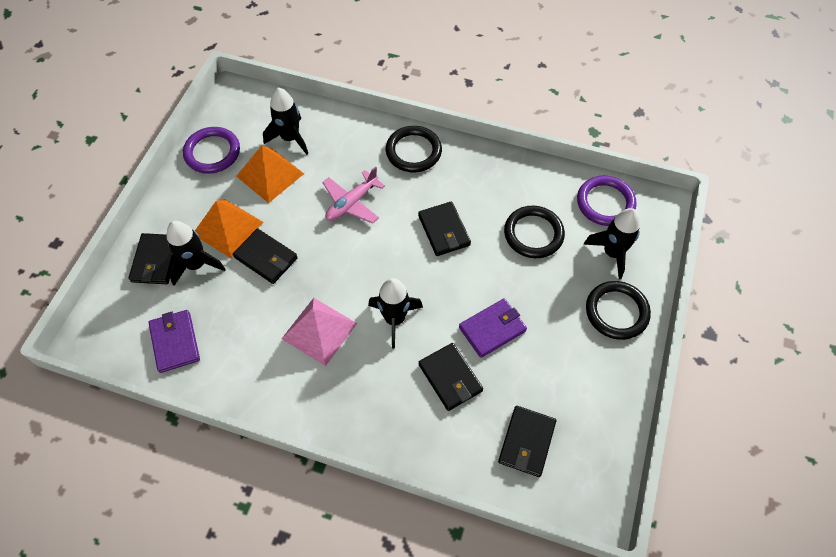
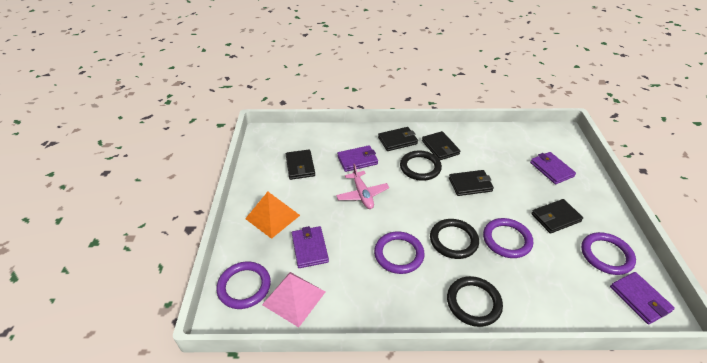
black rocket: [167,221,226,286] [263,88,308,155] [368,278,423,349] [583,208,640,279] = 4 -> none = 0
orange pyramid: [195,199,263,258] [236,146,304,203] = 2 -> [245,192,300,239] = 1
purple ring: [183,127,240,174] [577,176,636,226] = 2 -> [216,261,271,309] [374,231,425,274] [483,218,533,258] [581,232,636,275] = 4
purple wallet: [148,310,200,373] [459,298,527,358] = 2 -> [292,226,329,268] [337,145,378,172] [530,152,576,184] [610,272,675,325] = 4

